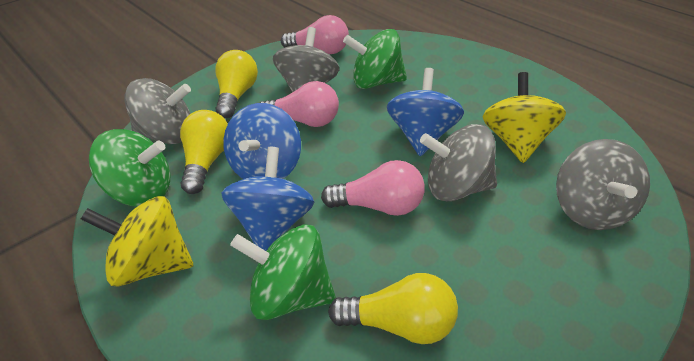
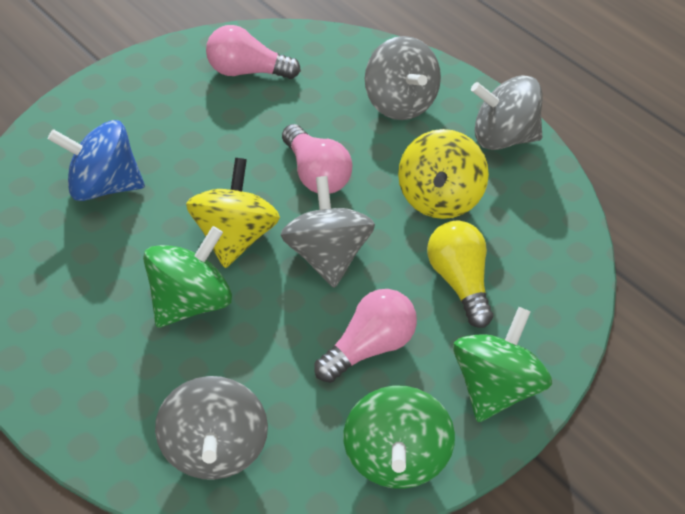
blue spinning top: [221,147,314,251] [223,103,301,179] [387,68,464,156] = 3 -> [48,120,145,201] = 1
yellow light bulb: [180,110,228,194] [215,50,258,118] [328,273,458,344] = 3 -> [427,220,493,328] = 1

